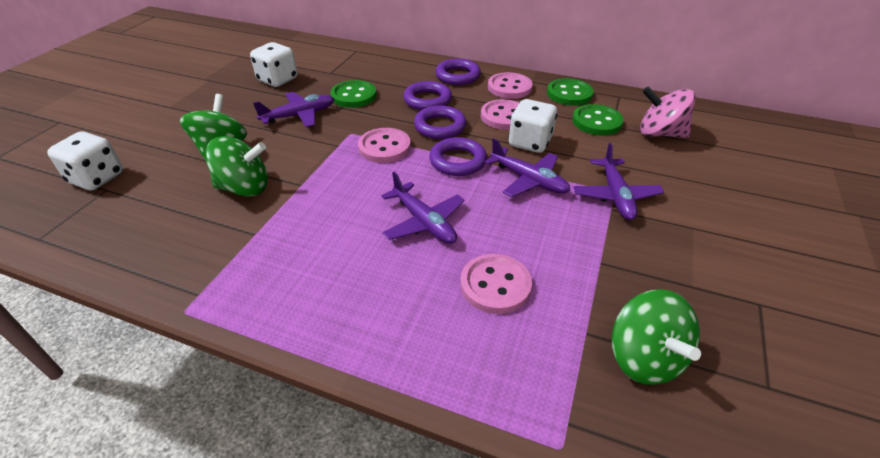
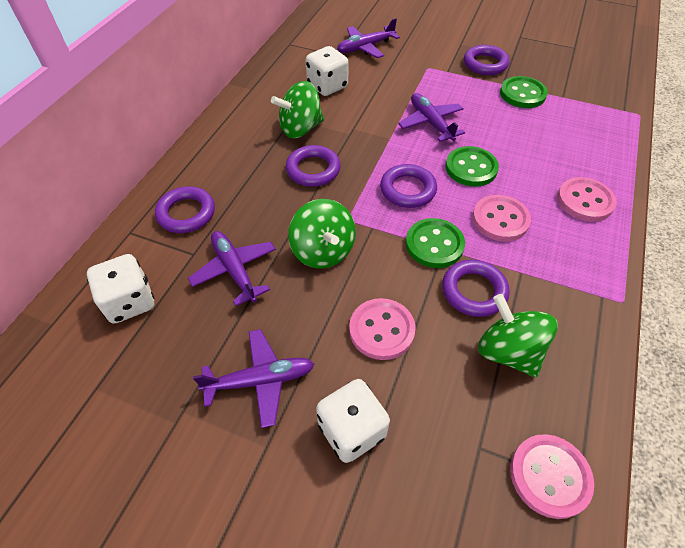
pink spinning top: [640,86,696,138] = 1 -> none = 0
purple ring: [403,81,452,110] [414,105,466,139] [429,137,487,176] [435,59,481,85] = 4 -> [155,186,215,233] [286,145,341,187] [380,164,437,208] [442,259,510,317] [464,45,510,75] = 5

